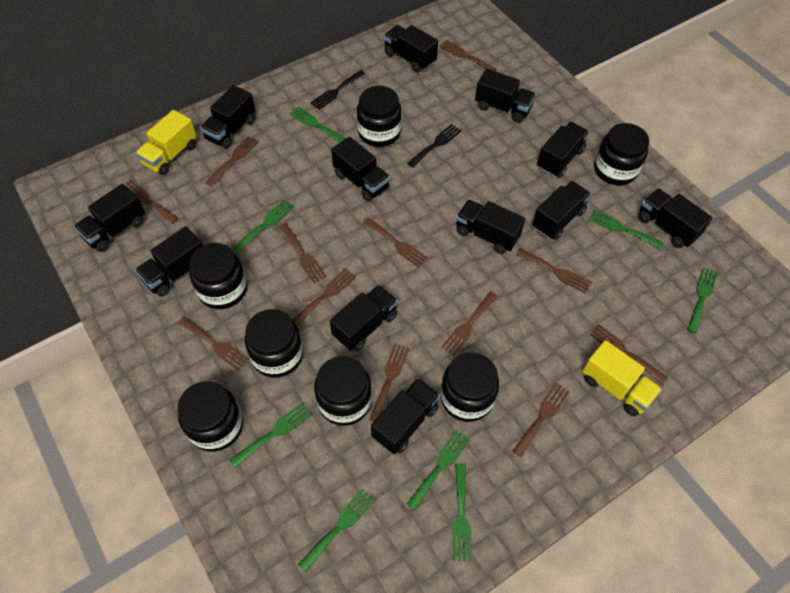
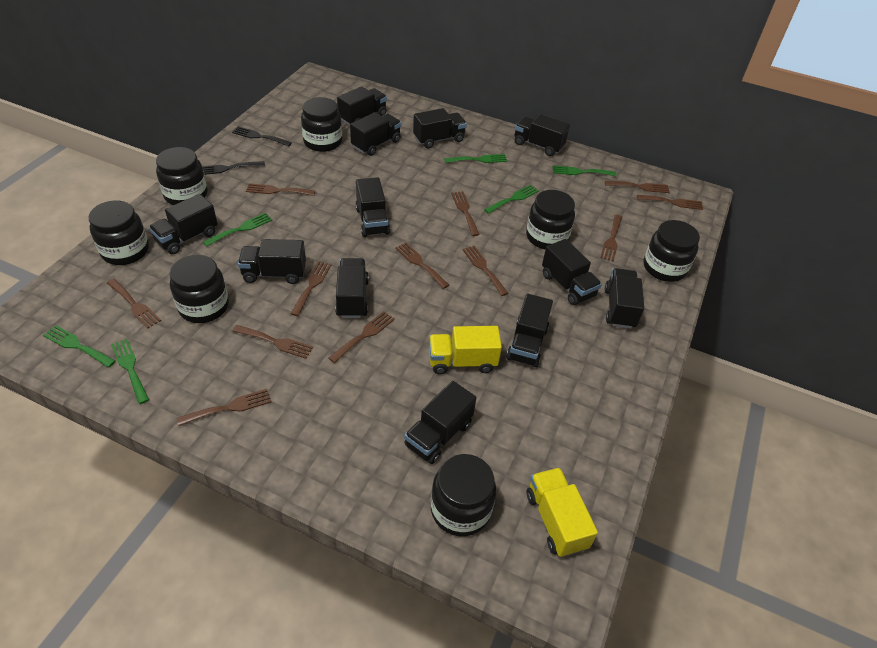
green fork: [229,403,311,468] [233,199,294,253] [290,106,345,143] [298,489,375,572] [407,430,470,510] [452,464,472,561] [588,209,664,249] [687,267,718,334] = 8 -> [43,325,116,368] [111,339,149,404] [203,213,272,247] [444,154,507,163] [484,185,539,214] [553,165,616,176] = 6

